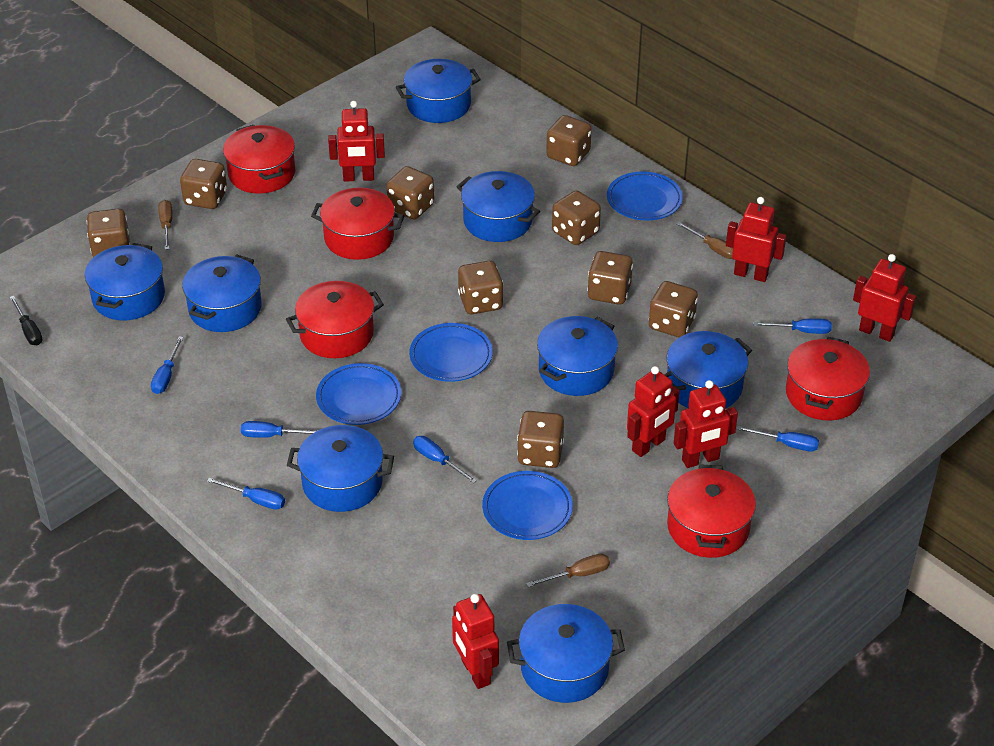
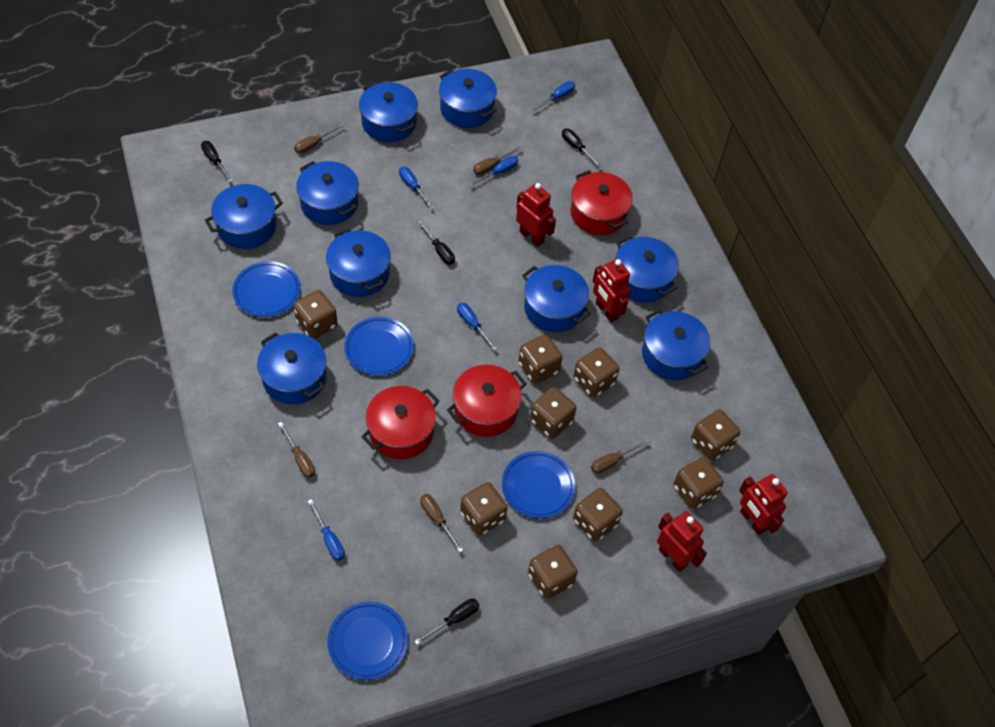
black screwdriver: [9,296,43,345] = 1 -> [201,141,233,182] [414,598,479,645] [418,220,455,265] [562,129,602,167] = 4
blue pot: [85,243,165,321] [182,254,262,332] [287,425,394,512] [396,59,481,123] [456,171,540,242] [507,604,625,703] [537,316,618,396] [664,331,752,408] = 8 -> [205,184,283,249] [257,332,327,404] [296,161,359,225] [326,228,391,297] [359,82,418,142] [439,69,497,128] [522,265,591,332] [615,235,679,303] [642,309,710,380] = 9
blue screwdriver: [151,336,184,394] [207,478,285,510] [241,421,318,438] [413,436,477,484] [737,426,819,452] [754,318,832,334] = 6 -> [308,499,345,561] [399,166,434,209] [457,303,497,351] [469,156,518,186] [532,81,575,111] = 5
brown screwdriver: [158,200,173,250] [526,554,610,587] [677,222,733,259] = 3 -> [278,422,315,478] [294,123,345,154] [420,494,463,552] [473,146,522,175] [591,439,650,474] = 5
red pot: [223,125,295,194] [286,281,384,358] [311,188,404,260] [667,464,756,558] [786,337,870,421] = 5 -> [361,386,439,459] [447,365,527,437] [571,170,633,235] = 3
red robot: [328,101,385,182] [452,594,499,689] [627,366,679,457] [674,380,738,468] [726,197,786,282] [853,254,916,342] = 6 -> [516,183,556,247] [593,259,631,322] [657,511,707,572] [739,474,788,535] = 4

